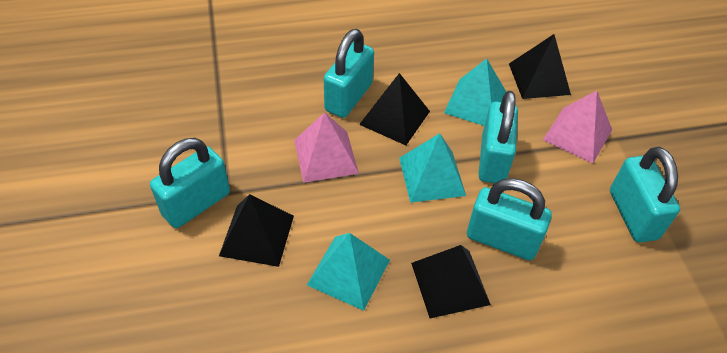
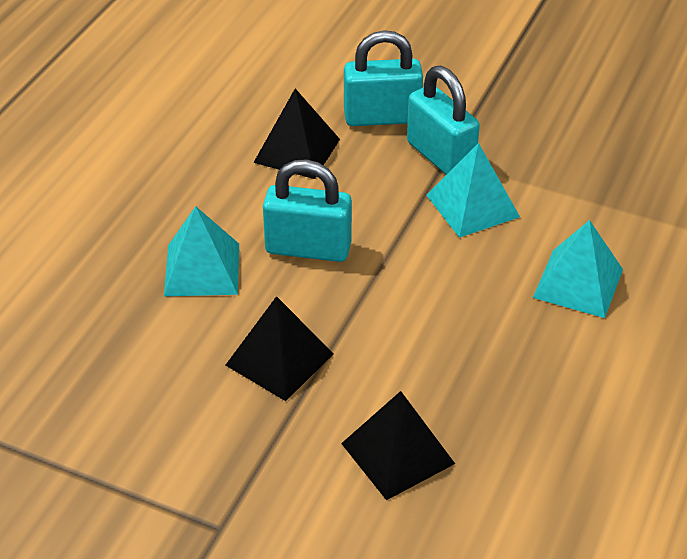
black pyramid: [219,194,294,267] [359,73,430,145] [411,245,491,318] [509,34,571,99] = 4 -> [226,296,333,401] [253,88,340,179] [341,391,455,500] = 3
pink pyramid: [294,112,359,183] [543,91,612,164] = 2 -> none = 0
turquoise padlock: [150,138,230,228] [324,29,374,118] [467,178,552,260] [478,91,518,183] [610,147,680,243] = 5 -> [263,159,352,262] [344,30,423,126] [407,66,480,175] = 3

